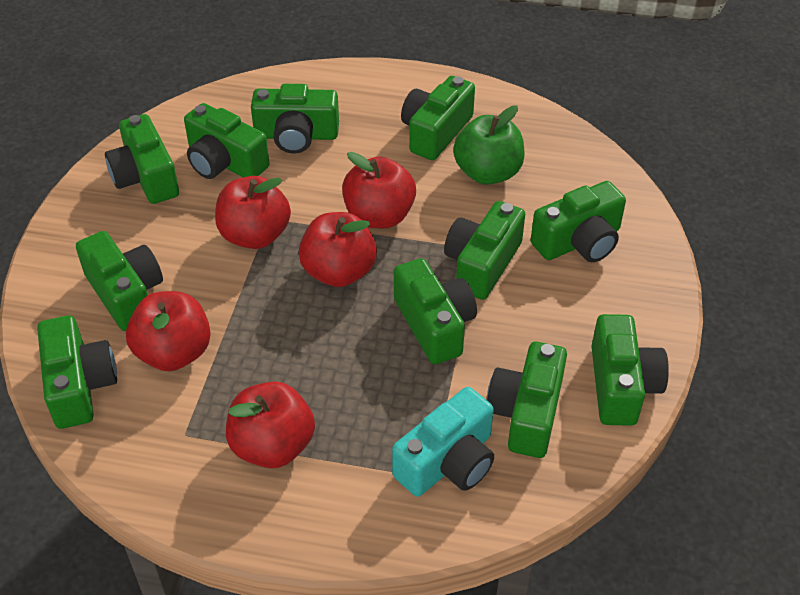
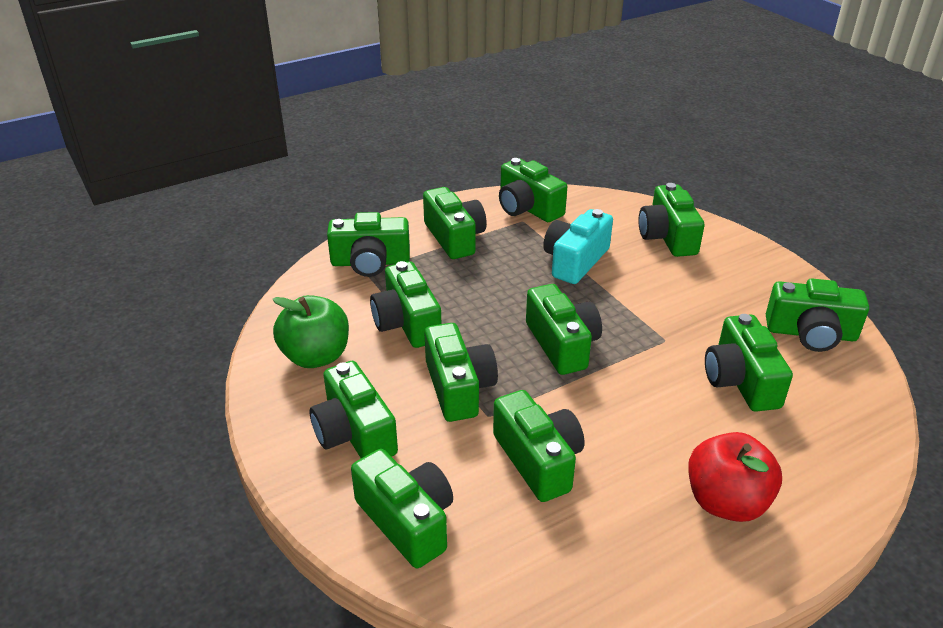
green camera: [37,315,117,429] [76,231,163,331] [105,114,179,204] [184,103,270,179] [251,84,339,154] [394,258,477,364] [401,76,475,160] [444,201,525,300] [487,342,567,458] [531,181,626,262] [591,314,669,426] = 11 -> [310,361,398,458] [327,212,410,277] [351,449,453,568] [370,261,441,348] [423,187,487,259] [425,323,498,422] [493,390,584,502] [499,158,567,222] [526,284,602,375] [639,183,705,257] [705,314,793,412] [766,279,869,352] = 12
red apple: [126,291,211,371] [215,176,291,249] [226,382,315,468] [299,212,377,287] [342,152,416,228] = 5 -> [688,432,782,522] = 1

